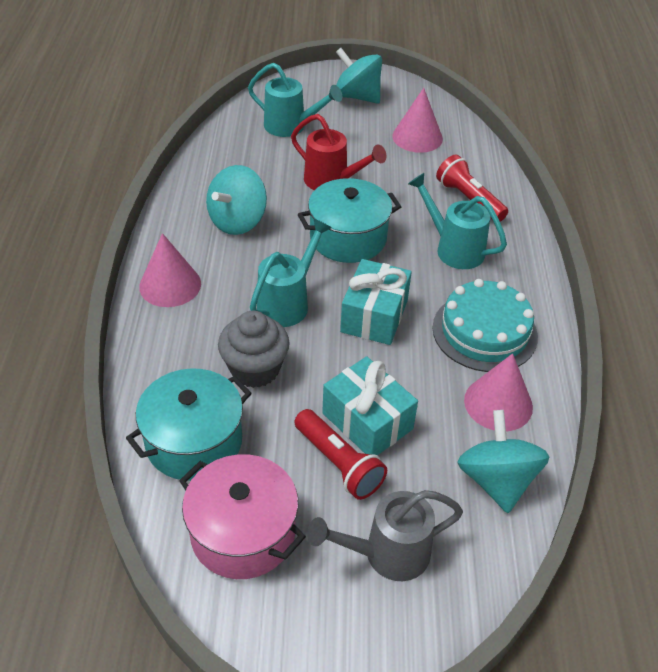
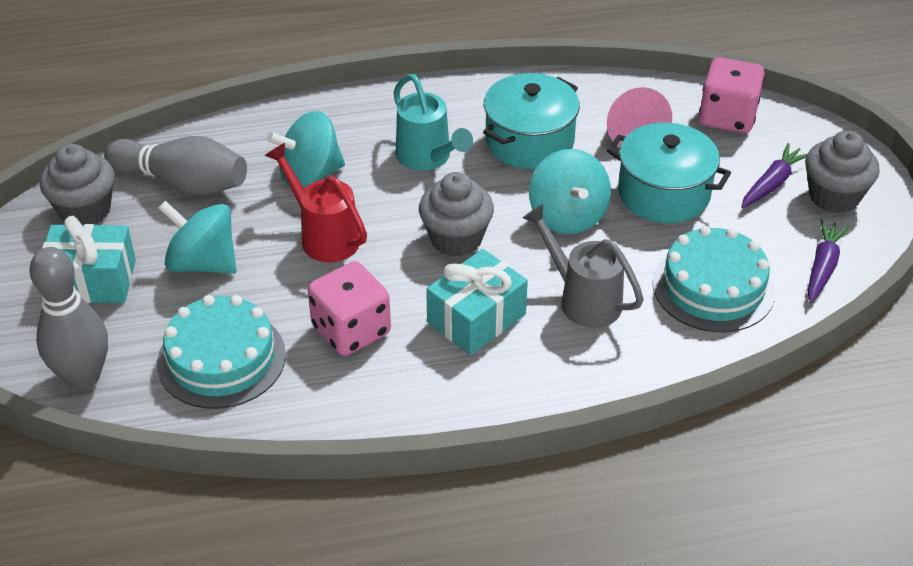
grey bowling pin: none = 0 -> [30,247,108,389] [104,136,247,196] = 2
grey cupcake: [218,311,290,388] = 1 -> [40,144,115,225] [419,172,494,257] [805,130,880,213] = 3
pink cone: [139,233,201,307] [392,88,443,153] [464,353,533,431] = 3 -> [607,87,672,148] = 1
pink dice: none = 0 -> [308,261,391,356] [699,57,765,133] = 2
pink pot: [179,454,306,579] = 1 -> none = 0
purple carrot: none = 0 -> [741,143,807,208] [808,219,849,303] = 2
red flashlight: [294,409,387,500] [436,155,508,222] = 2 -> none = 0
turquoise cake: [432,279,538,372] = 1 -> [157,295,286,409] [652,226,776,332] = 2
turquoise watering can: [248,63,342,137] [250,218,332,327] [408,173,507,269] = 3 -> [393,74,473,171] = 1

